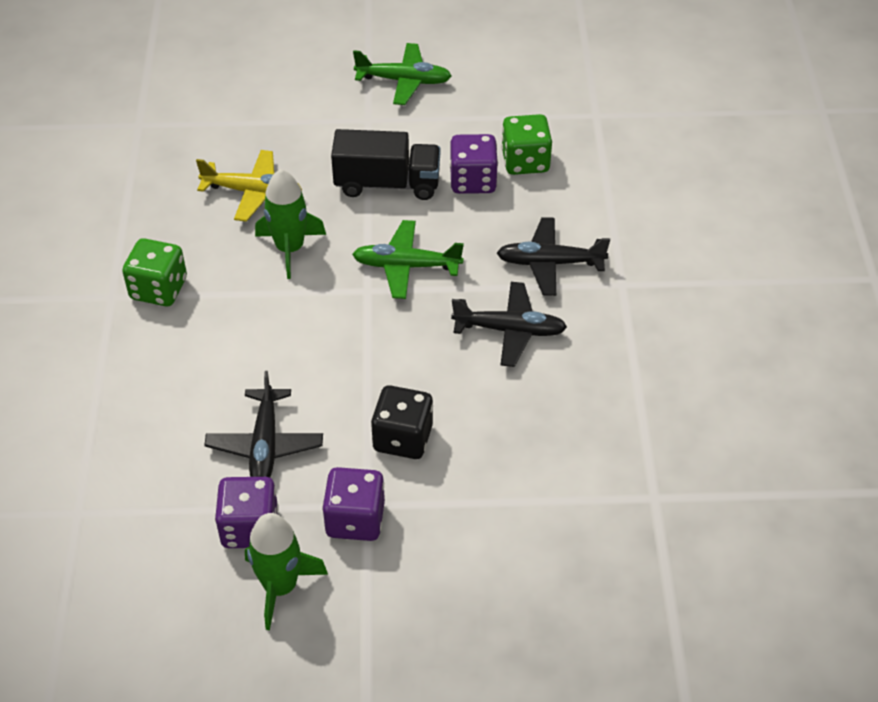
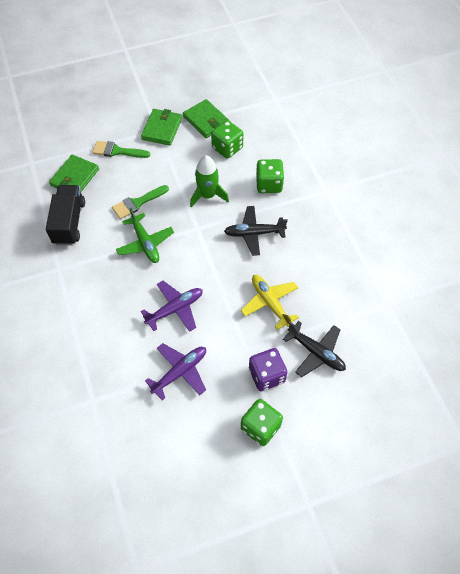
black dice: [371,385,433,459] = 1 -> none = 0
black plane: [204,371,323,477] [451,282,567,367] [497,217,610,296] = 3 -> [224,206,288,256] [283,321,346,377] = 2
green brush: none = 0 -> [92,141,150,158] [112,185,169,219] = 2
green dice: [122,238,187,306] [501,114,552,175] = 2 -> [211,120,244,158] [241,399,283,446] [256,159,284,193] = 3
green plane: [352,220,464,299] [353,43,452,105] = 2 -> [116,208,174,263] = 1
green rocket: [245,513,328,630] [255,169,326,279] = 2 -> [190,155,229,207] = 1
green wallet: none = 0 -> [49,155,99,192] [141,109,182,146] [183,99,230,138] = 3
purple dice: [215,477,279,548] [322,467,385,541] [450,134,498,194] = 3 -> [249,348,288,391] = 1
purple plane: none = 0 -> [141,281,203,332] [145,343,206,400] = 2

